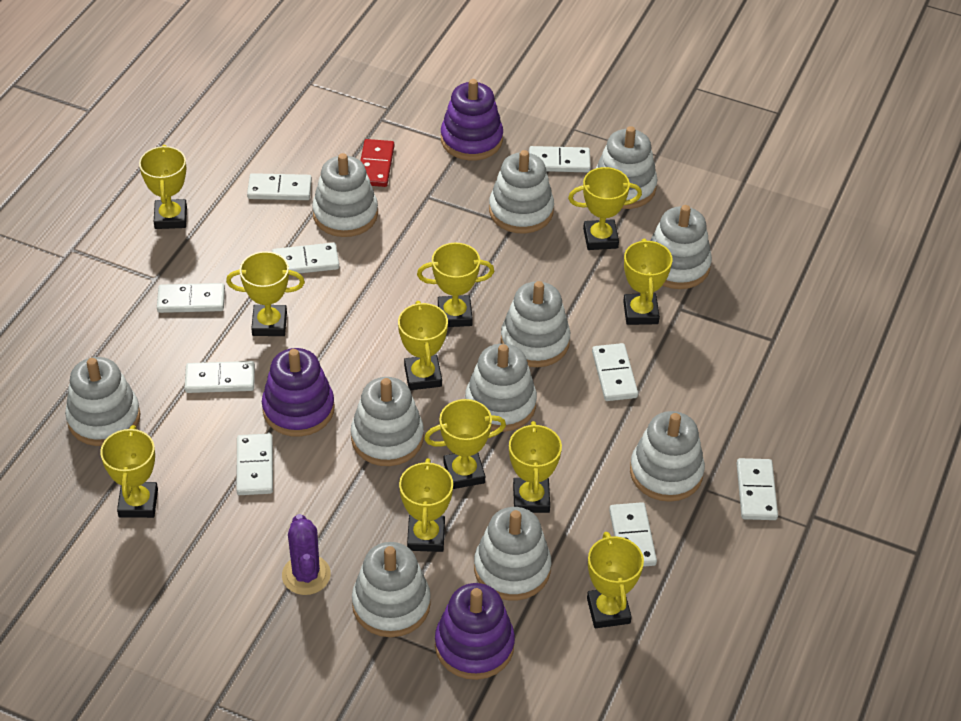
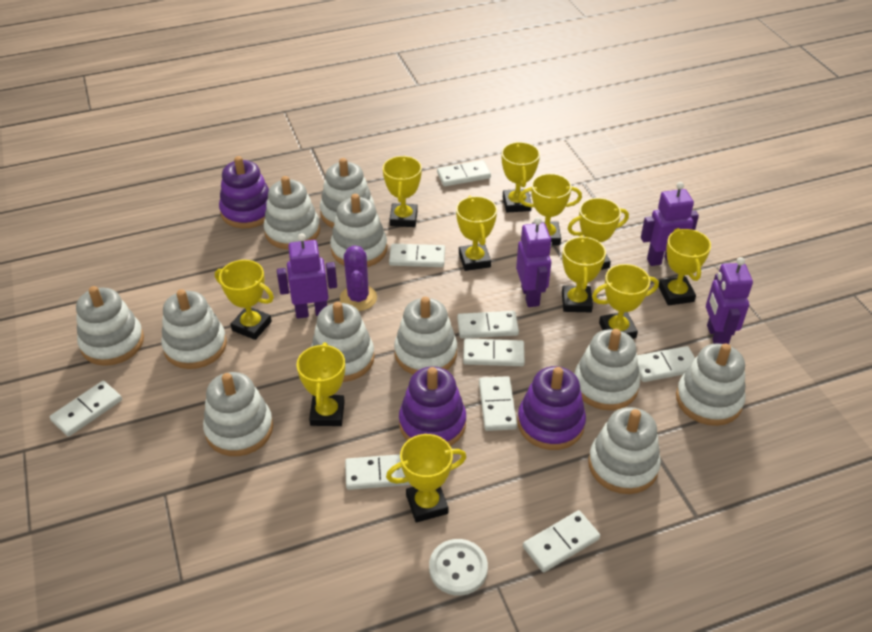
purple robot: none = 0 -> [277,233,337,319] [516,217,552,307] [641,182,699,266] [706,257,753,344] = 4
red domino: [360,139,394,187] = 1 -> none = 0
white button: none = 0 -> [429,539,488,596] = 1

